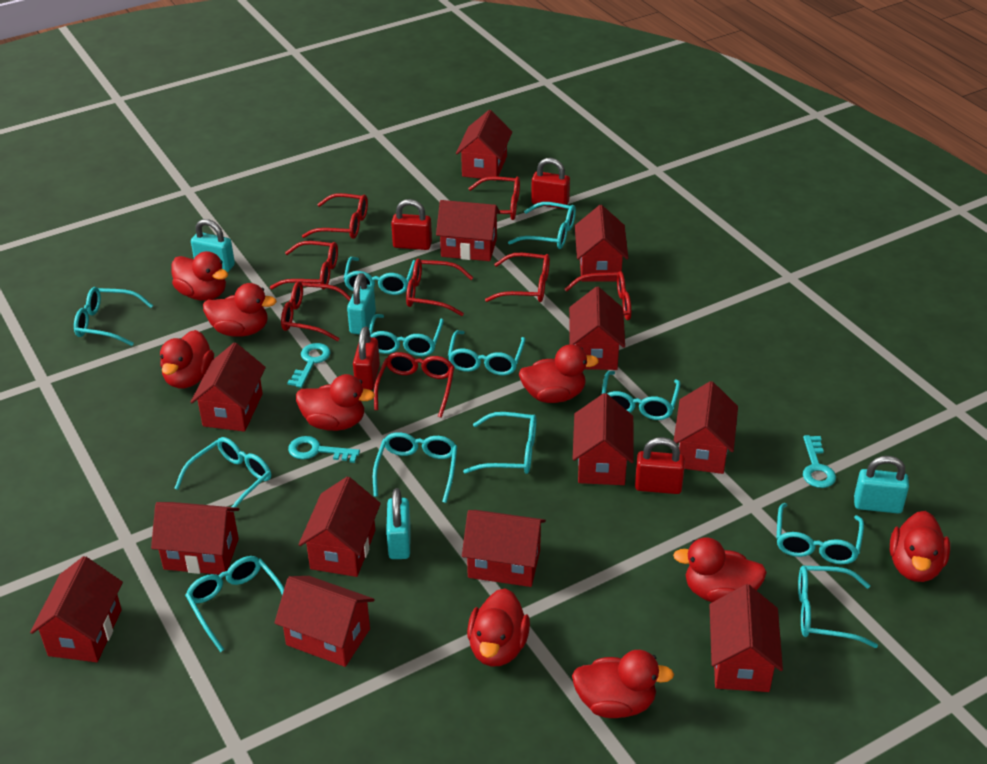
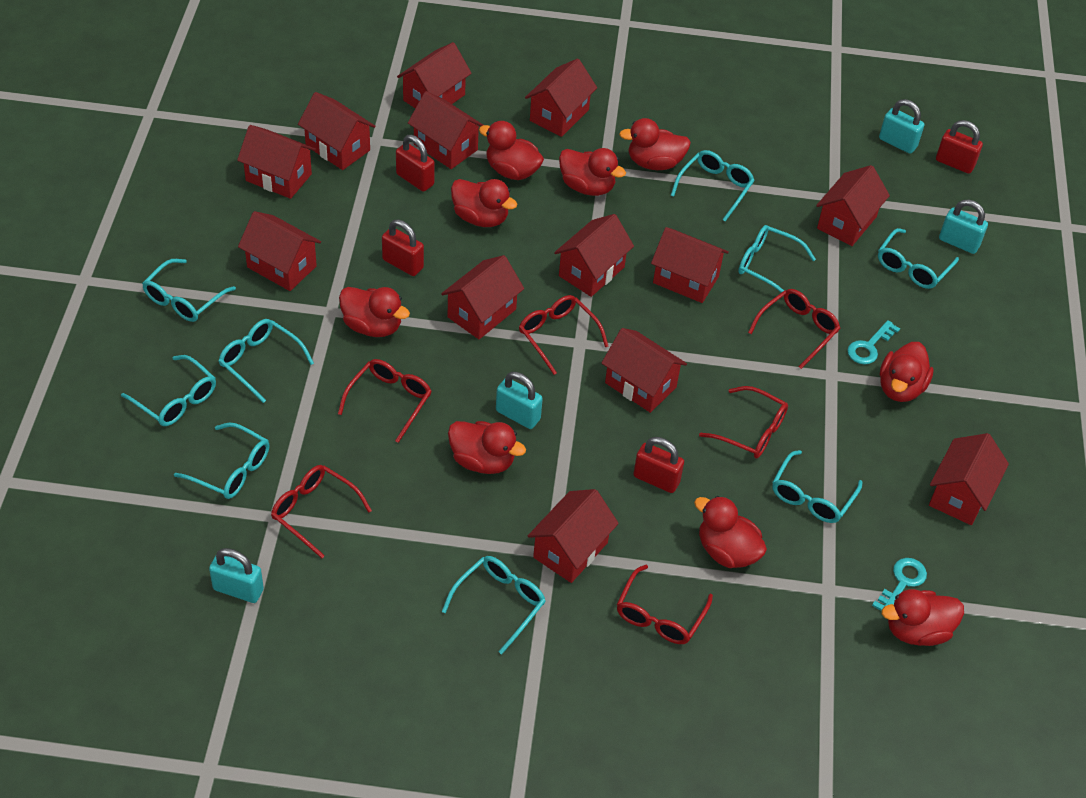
red glasses: [270,241,338,289] [281,281,351,341] [302,193,368,239] [374,352,454,418] [406,259,474,316] [468,176,520,220] [485,253,550,302] [565,271,631,320] = 8 -> [271,465,372,558] [338,359,432,443] [519,295,609,375] [616,565,713,644] [699,386,788,458] [748,289,840,369] = 6
turquoise glasses: [74,287,153,346] [174,437,271,512] [185,556,284,652] [344,257,415,295] [369,314,444,356] [373,432,458,503] [448,330,526,375] [463,412,536,474] [508,202,576,249] [601,371,680,420] [777,503,864,564] [798,565,878,648] = 12 -> [121,355,216,426] [142,259,236,322] [174,422,269,499] [219,319,314,403] [442,556,546,654] [671,150,755,221] [738,225,816,293] [772,450,862,523] [878,228,959,289] = 9
turquoise key: [287,343,331,388] [288,436,360,463] [803,435,836,488] = 3 -> [847,320,900,365] [872,558,927,613] = 2

